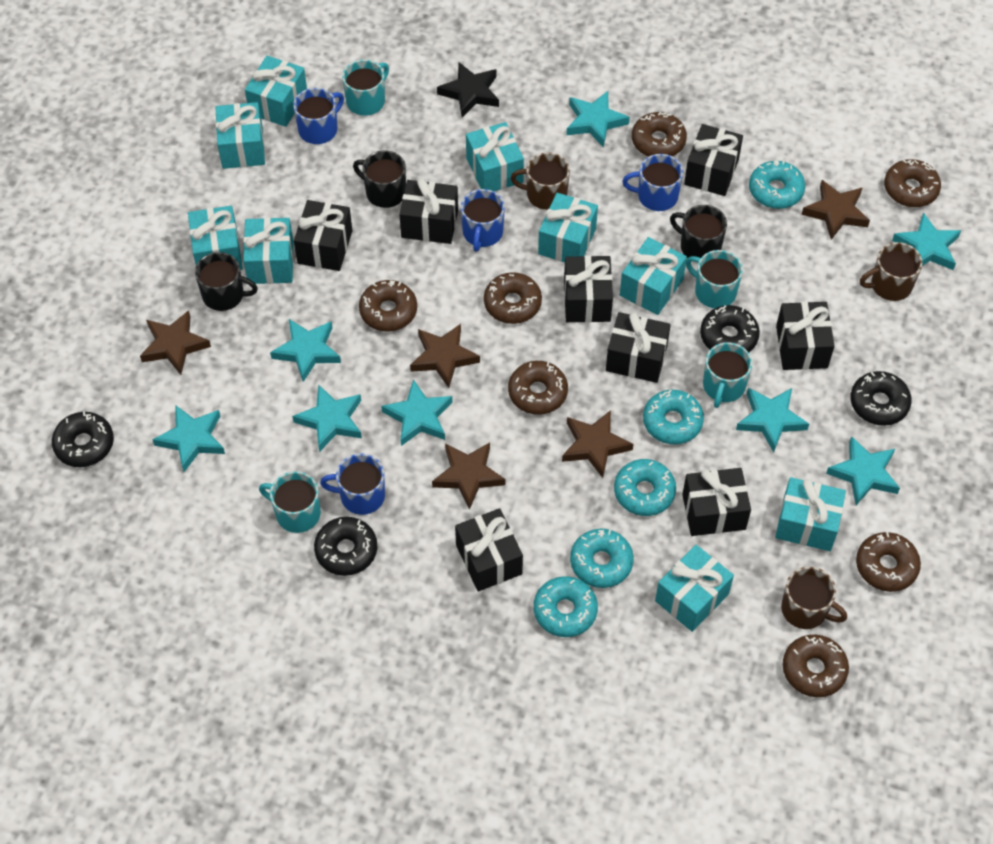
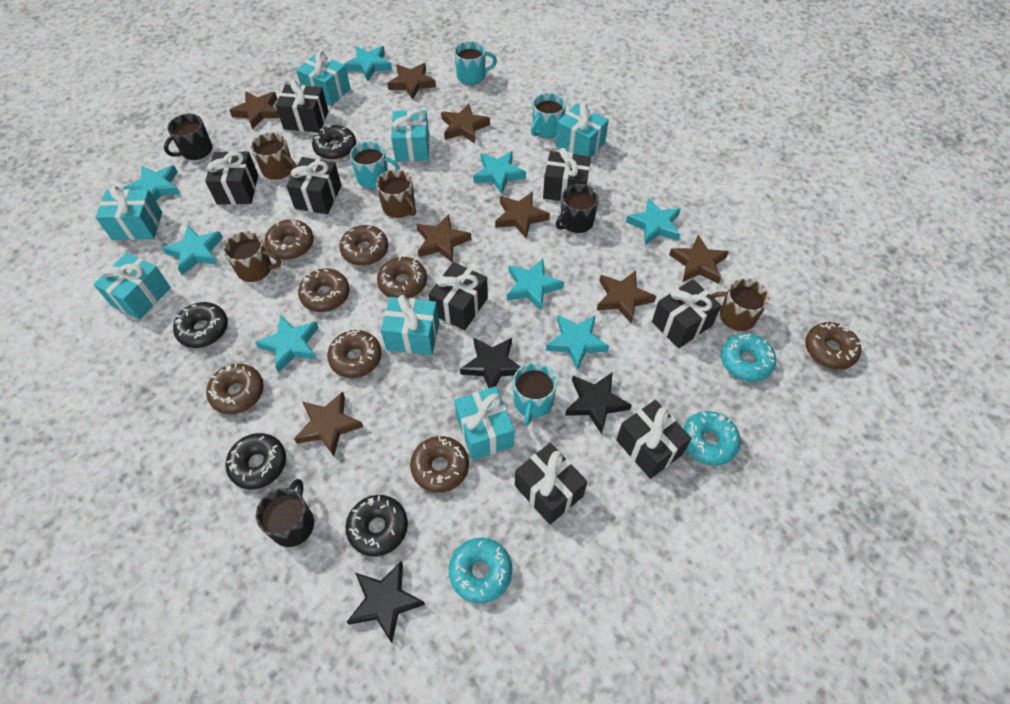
black star: [437,62,499,117] = 1 -> [347,561,425,643] [460,337,520,388] [565,373,632,434] = 3
blue mug: [293,88,344,144] [320,454,385,515] [461,189,505,252] [622,154,683,211] = 4 -> none = 0
brown donut: [359,280,417,332] [484,272,542,324] [508,361,568,415] [632,112,687,157] [783,635,849,697] [856,532,921,592] [884,159,941,207] = 7 -> [206,363,264,414] [264,218,314,260] [298,268,350,312] [327,330,382,378] [339,225,388,266] [377,257,427,299] [410,436,469,493] [805,322,861,370] = 8
brown mug: [510,152,570,210] [781,567,847,629] [860,242,922,301] = 3 -> [223,231,281,282] [251,132,297,180] [376,169,416,218] [711,279,769,331] = 4
brown star: [140,310,211,375] [410,324,480,388] [432,442,505,510] [562,410,633,478] [802,180,870,240] = 5 -> [229,91,280,129] [294,392,363,456] [387,63,436,100] [417,214,471,263] [441,103,490,143] [495,192,550,238] [597,270,656,324] [669,235,729,284] = 8
turquoise donut: [534,576,598,637] [570,529,634,588] [614,459,676,516] [643,389,704,444] [749,160,805,209] = 5 -> [449,538,512,604] [683,411,741,466] [721,333,776,382] = 3
turquoise gift: [188,206,243,270] [215,102,265,169] [243,217,294,284] [245,56,307,127] [466,122,524,191] [538,193,598,263] [620,237,687,315] [655,545,734,632] [775,477,846,551] = 9 -> [93,252,171,320] [95,186,162,240] [296,51,351,106] [381,295,439,355] [391,110,430,162] [454,386,514,461] [555,103,609,157] = 7

